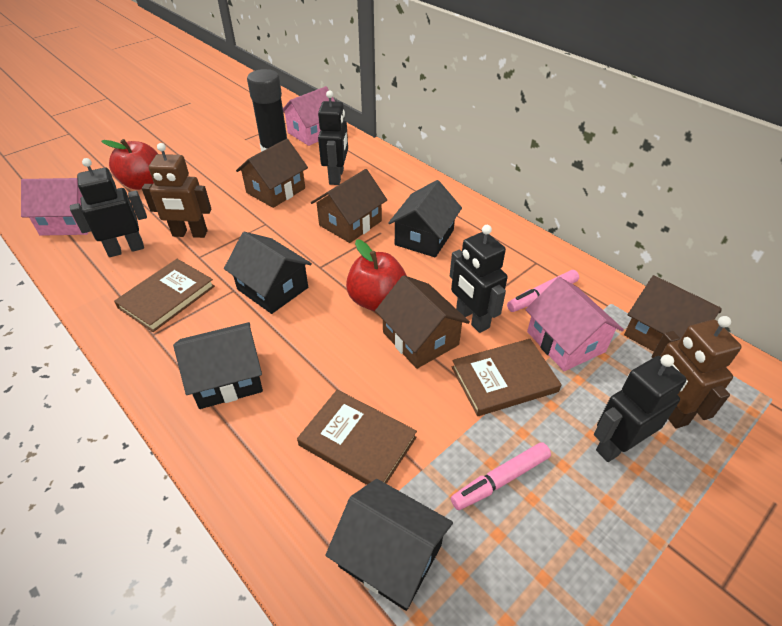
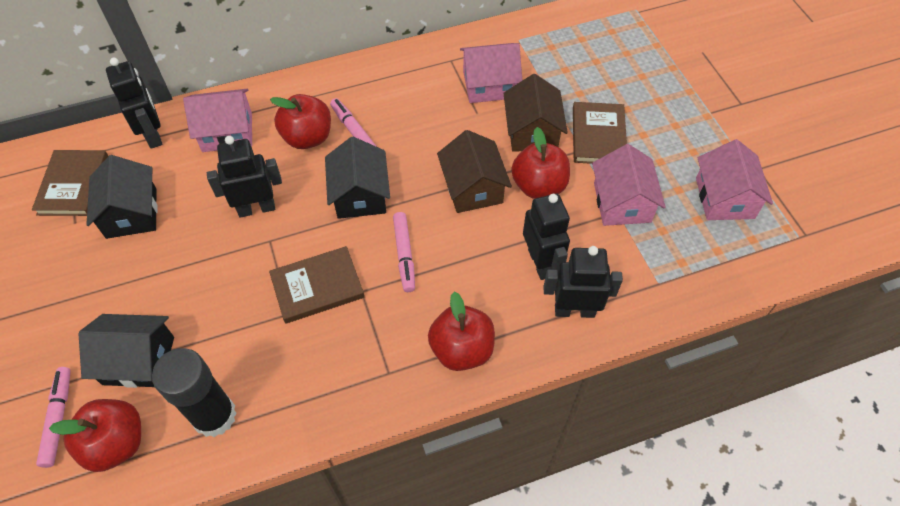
black house: [173,322,263,409] [224,232,312,314] [325,479,453,611] [388,180,462,258] = 4 -> [79,314,174,388] [86,155,157,239] [325,137,390,219] = 3
brown house: [236,139,308,208] [311,169,387,243] [375,275,470,369] [624,275,722,352] = 4 -> [437,130,512,213] [503,74,568,152] = 2
brown robot: [142,143,211,238] [652,316,742,429] = 2 -> none = 0
pink house: [21,178,89,236] [283,86,335,146] [525,277,624,371] = 3 -> [183,89,252,152] [460,43,522,103] [592,144,666,226] [696,139,773,220] = 4
pink marker: [451,442,551,510] [507,270,579,312] = 2 -> [36,367,71,468] [330,98,377,147] [393,212,415,292] = 3
red apple: [102,139,158,190] [346,239,407,311] = 2 -> [49,399,141,472] [270,94,331,149] [428,292,495,371] [511,127,570,199] = 4

